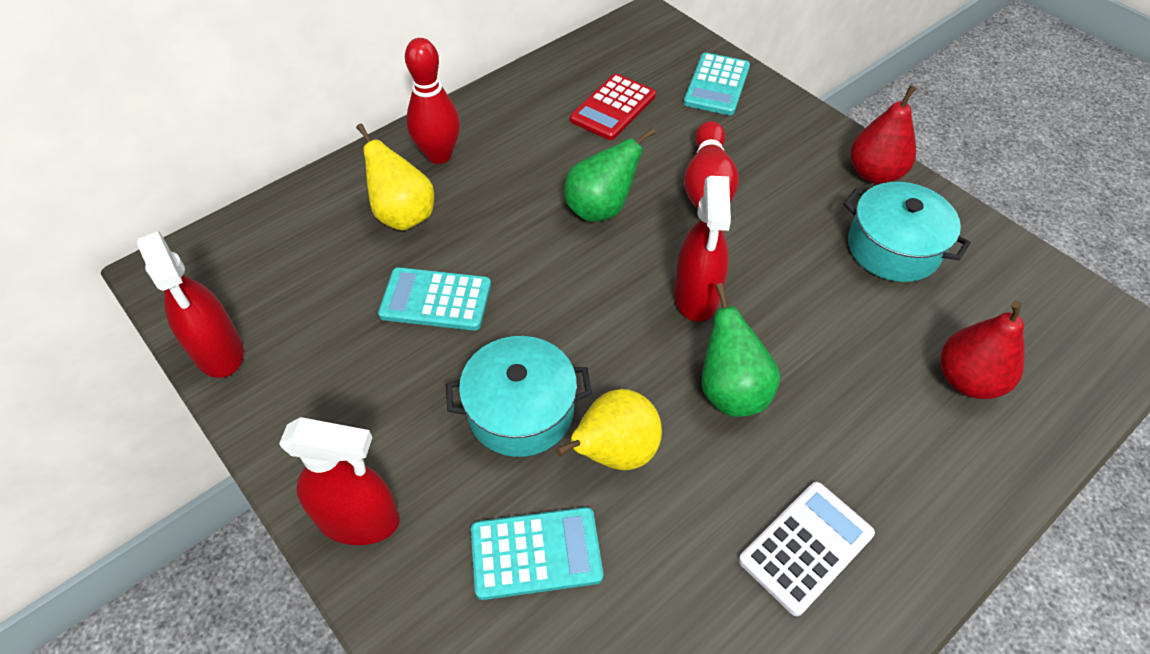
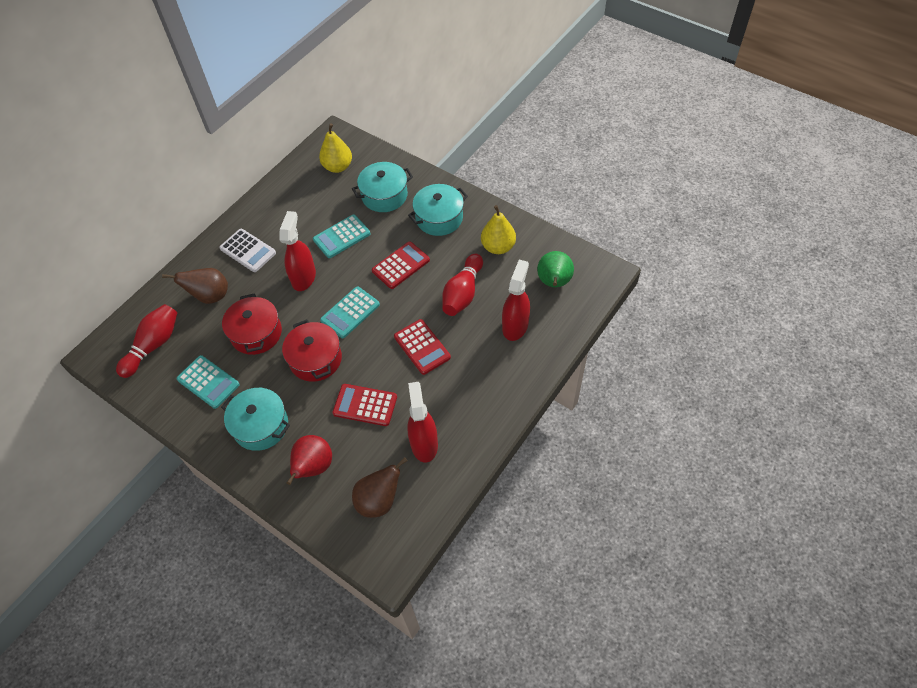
brown pear: none = 0 -> [162,268,228,304] [352,458,408,518] = 2
green pear: [564,127,656,222] [701,283,780,417] = 2 -> [537,251,574,287] = 1
red calculator: [570,74,656,140] = 1 -> [332,384,397,426] [372,241,430,289] [394,319,451,375] = 3
red pear: [850,85,917,184] [940,301,1024,399] = 2 -> [287,435,332,485] = 1
red pot: none = 0 -> [222,294,282,355] [282,319,342,382] = 2
turquoise pot: [446,336,592,457] [843,182,971,282] = 2 -> [221,388,290,451] [352,162,413,212] [408,184,468,236] = 3

